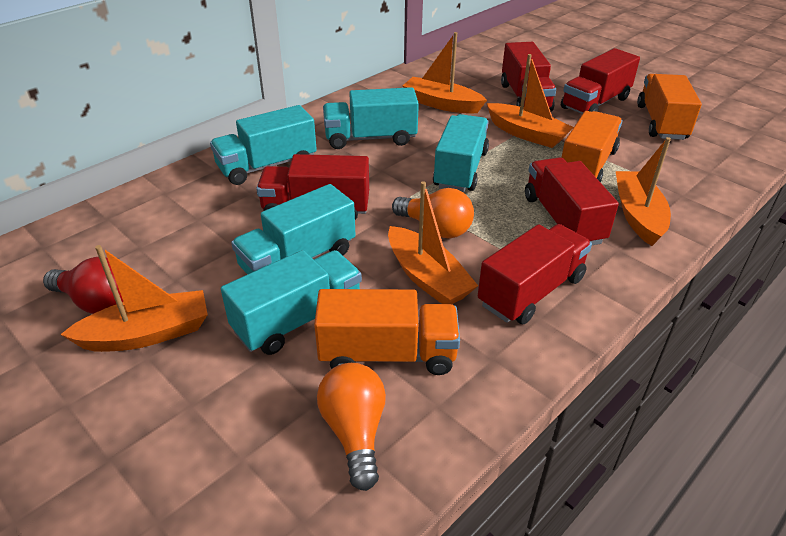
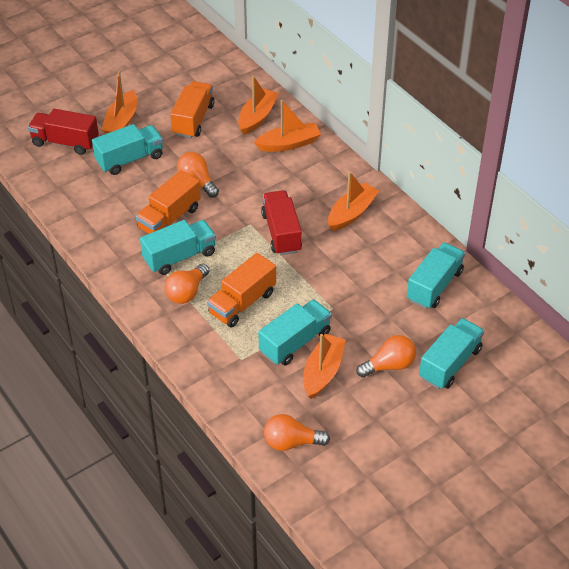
orange light bulb: [317,363,386,491] [392,188,474,238] = 2 -> [165,264,209,304] [177,152,219,198] [264,414,330,451] [356,335,416,378] = 4
red light bulb: [43,257,123,314] = 1 -> none = 0
red truck: [256,154,369,220] [478,224,592,324] [501,42,556,112] [525,157,619,245] [561,48,640,114] = 5 -> [28,109,99,155] [261,190,302,256] = 2

